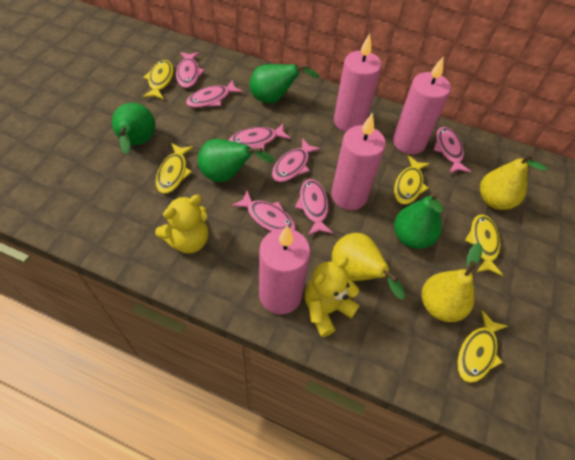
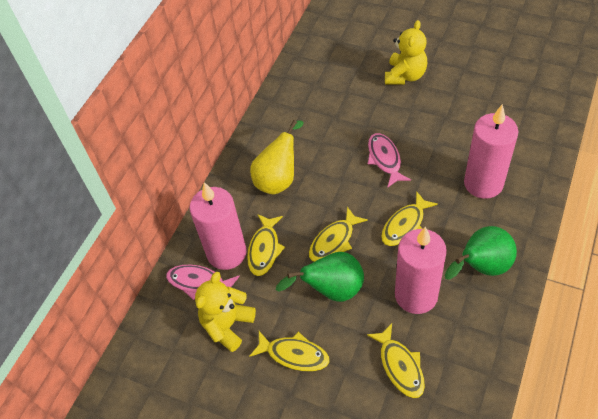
green pear: [112,103,155,154] [198,139,275,182] [250,64,320,103] [394,193,443,249] = 4 -> [276,252,364,302] [445,226,517,280] = 2
pink candle: [259,225,310,314] [331,113,386,210] [334,34,382,132] [393,57,451,154] = 4 -> [190,182,246,270] [395,227,447,314] [464,104,518,199] = 3
pink fish: [176,52,205,88] [186,79,243,108] [229,124,291,151] [231,191,296,232] [272,138,321,182] [295,179,333,235] [434,127,471,173] = 7 -> [166,265,240,300] [368,133,411,188] = 2
yellow pear: [332,233,405,299] [422,243,482,322] [480,153,547,210] = 3 -> [250,120,304,195] = 1

